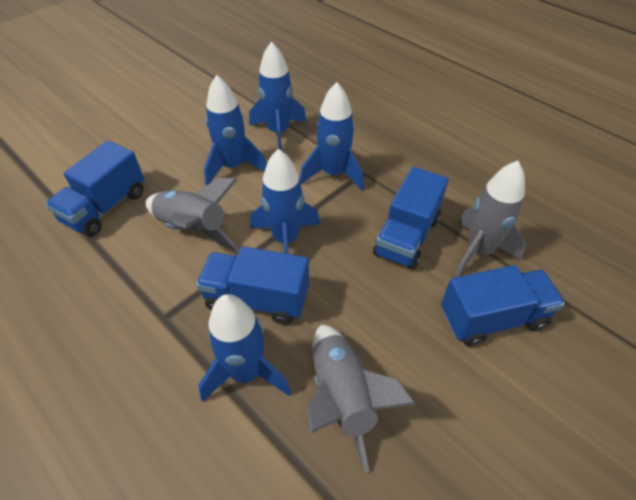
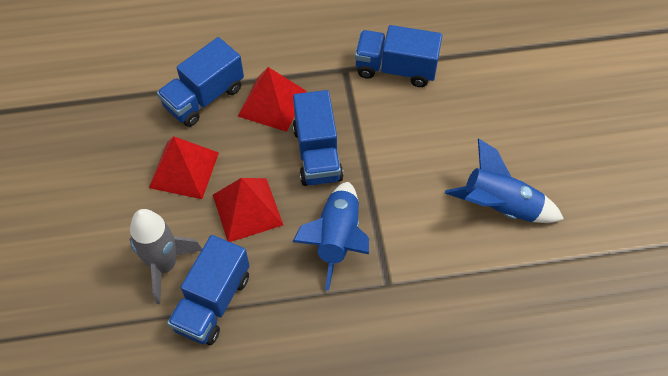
blue rocket: [198,294,291,402] [204,75,267,186] [249,41,307,151] [250,149,320,254] [300,82,364,190] = 5 -> [292,182,369,291] [445,138,564,223] = 2
grey rocket: [145,178,239,251] [307,325,416,472] [455,161,526,276] = 3 -> [129,209,202,304] = 1
red pyramid: none = 0 -> [149,136,219,199] [213,178,283,242] [238,67,306,132] = 3

